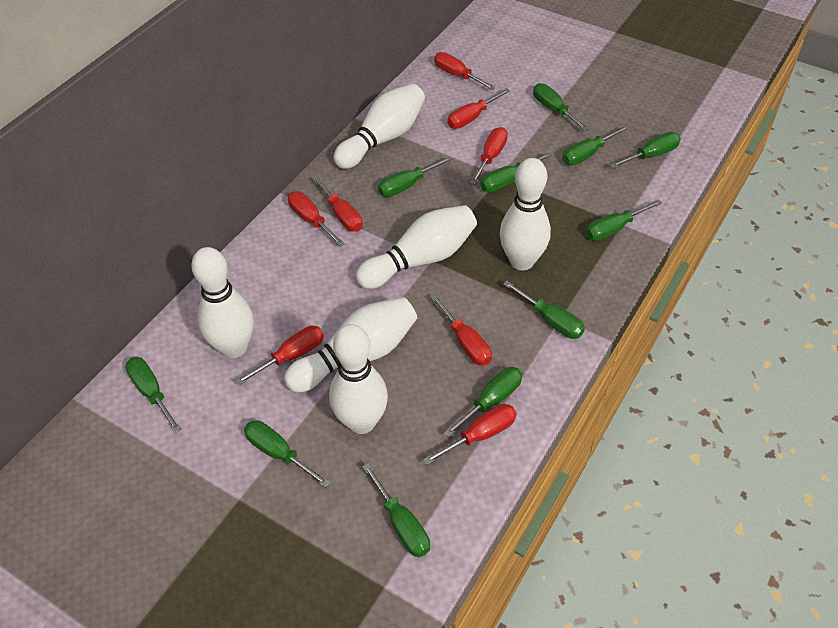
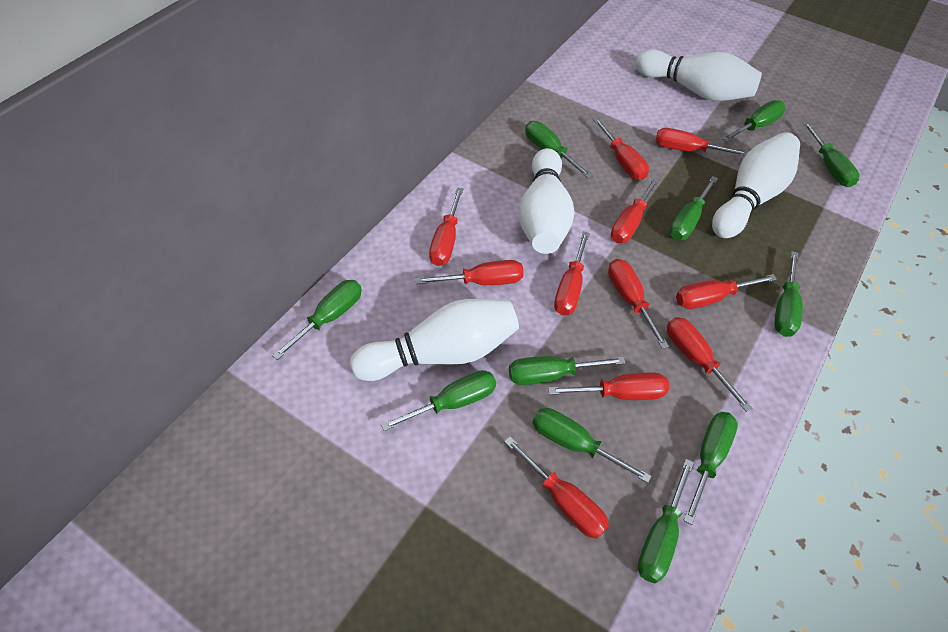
red screwdriver: [235,326,324,386] [288,191,345,246] [312,176,363,232] [423,404,517,465] [430,294,492,366] [434,52,496,90] [447,88,510,129] [470,127,508,184] = 8 -> [415,260,524,285] [429,187,463,266] [504,437,609,539] [548,372,669,400] [554,232,590,315] [593,117,649,180] [608,259,669,349] [611,177,660,243] [655,128,748,156] [667,317,752,412] [676,274,777,309] = 11
white bowling pin: [191,247,254,358] [284,297,417,392] [329,324,388,434] [333,84,425,169] [356,205,477,289] [500,158,551,271] = 6 -> [350,299,519,381] [519,148,574,254] [635,49,762,101] [712,132,800,238] = 4

